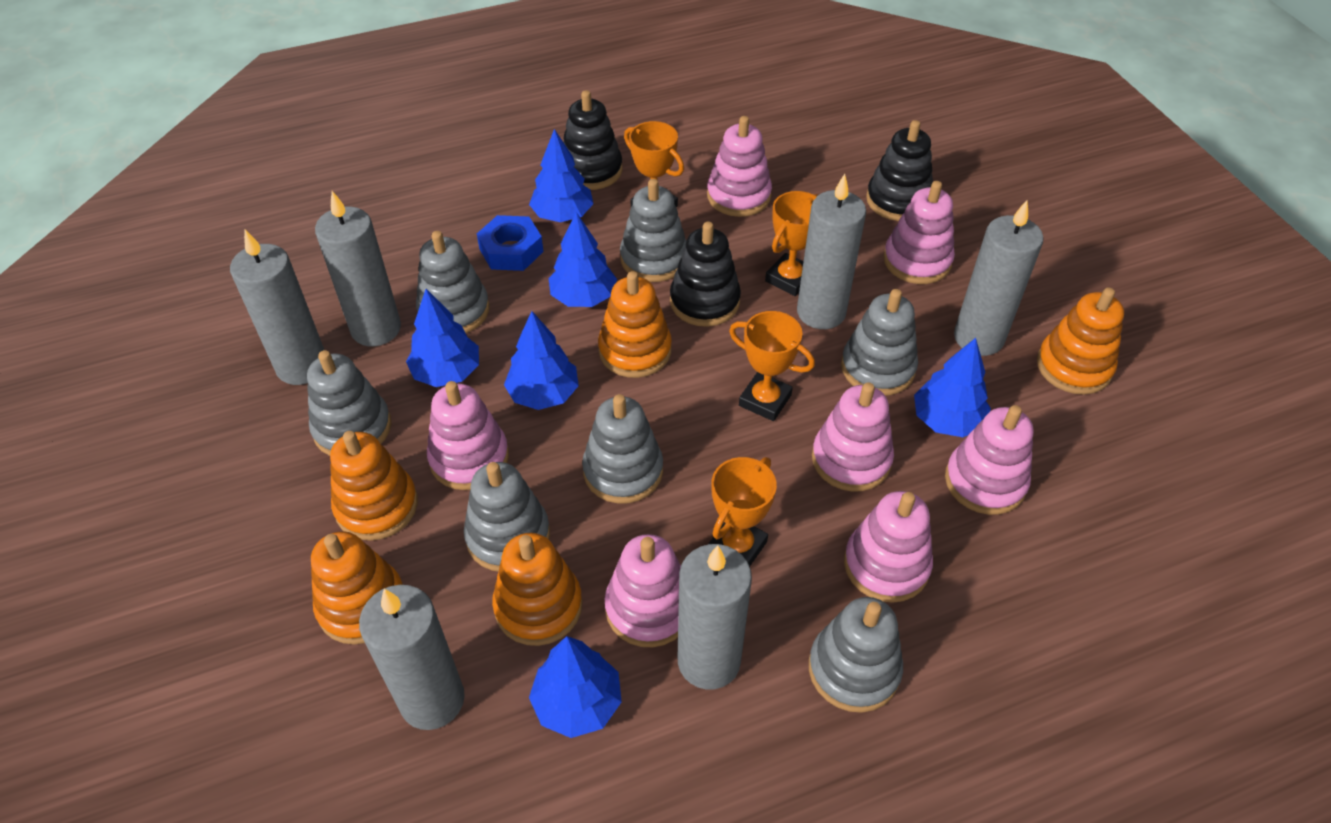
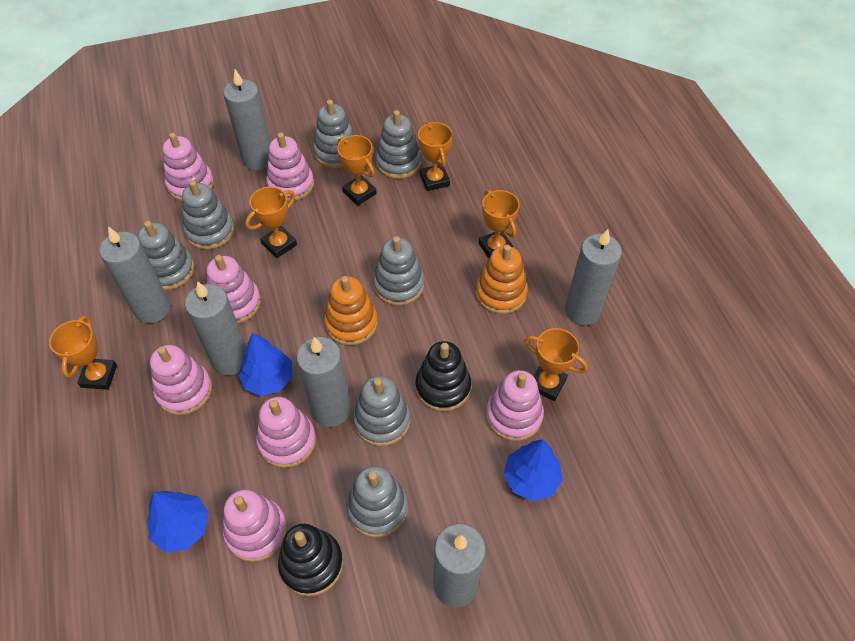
black stacking toy: [563,90,623,190] [670,222,741,327] [866,120,933,221] = 3 -> [278,524,343,596] [416,341,471,412] = 2
blue nut: [477,215,544,271] = 1 -> none = 0
blue tree: [406,289,479,387] [504,311,579,410] [529,129,594,222] [529,636,622,738] [548,212,617,307] [914,338,991,437] = 6 -> [147,491,209,552] [238,333,292,396] [504,440,563,501] = 3
orange stacking toy: [311,531,403,645] [330,431,418,541] [492,533,583,646] [598,271,672,378] [1037,287,1124,395] = 5 -> [324,276,378,346] [476,245,528,314] = 2
orange trophy: [624,121,684,208] [708,457,777,567] [729,311,815,421] [765,191,818,296] = 4 -> [49,316,117,390] [245,187,297,258] [337,135,377,206] [418,122,453,191] [479,190,520,258] [524,328,588,401] = 6

